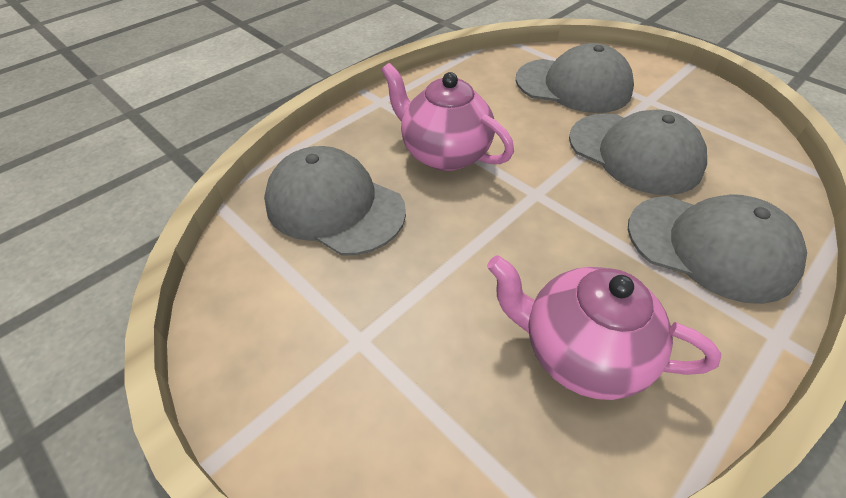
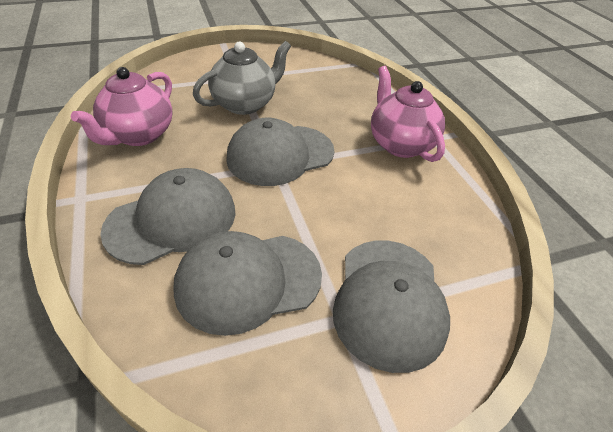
grey teapot: none = 0 -> [193,41,291,115] = 1

